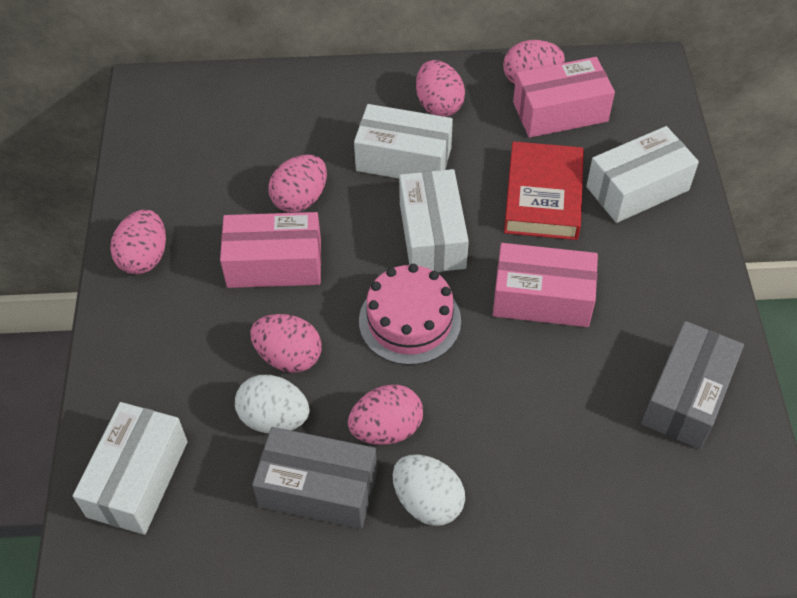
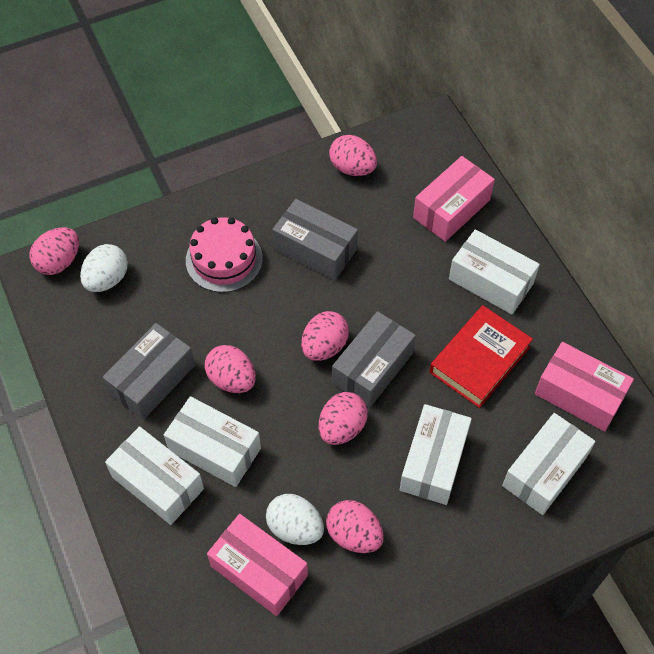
grey box: [252,427,377,529] [642,321,744,449] = 2 -> [103,323,195,420] [272,199,358,280] [332,311,416,408] = 3
white box: [73,402,188,535] [354,104,453,179] [399,169,469,272] [586,126,699,223] = 4 -> [105,426,204,525] [164,396,261,487] [400,404,472,505] [449,229,540,314] [502,413,595,515] = 5

